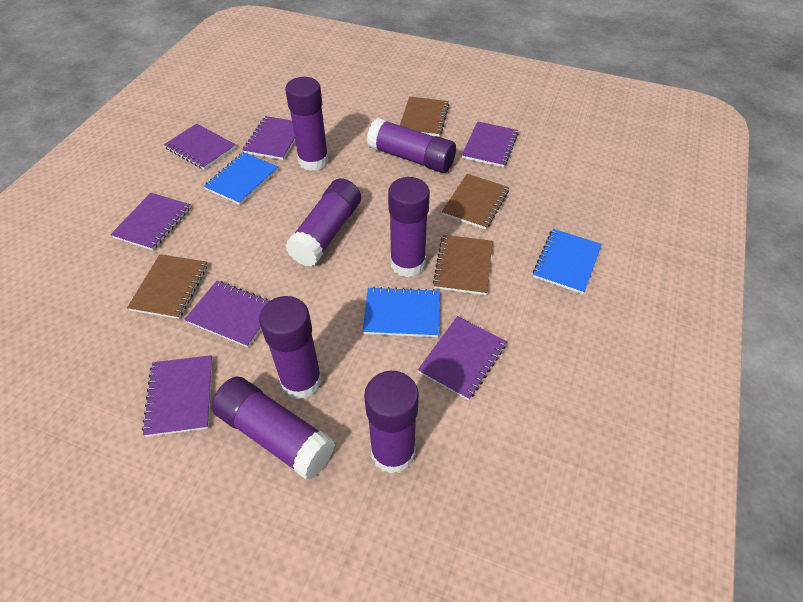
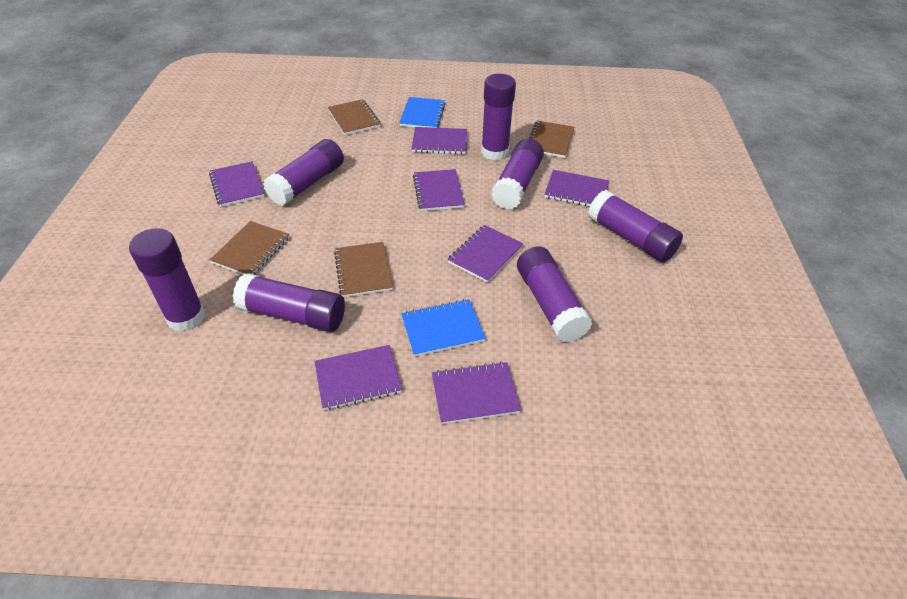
blue notebook: [204,152,278,205] [363,287,440,337] [533,229,602,294] = 3 -> [399,97,446,128] [401,299,486,357] = 2

